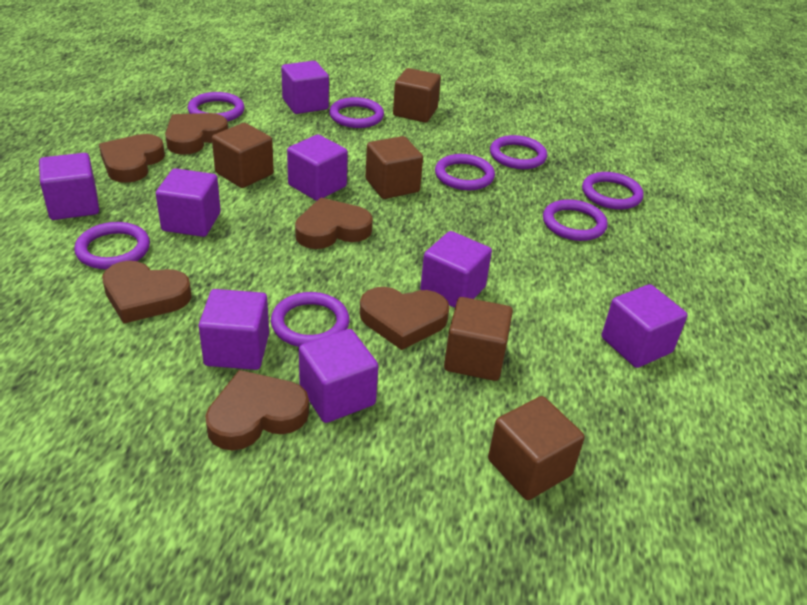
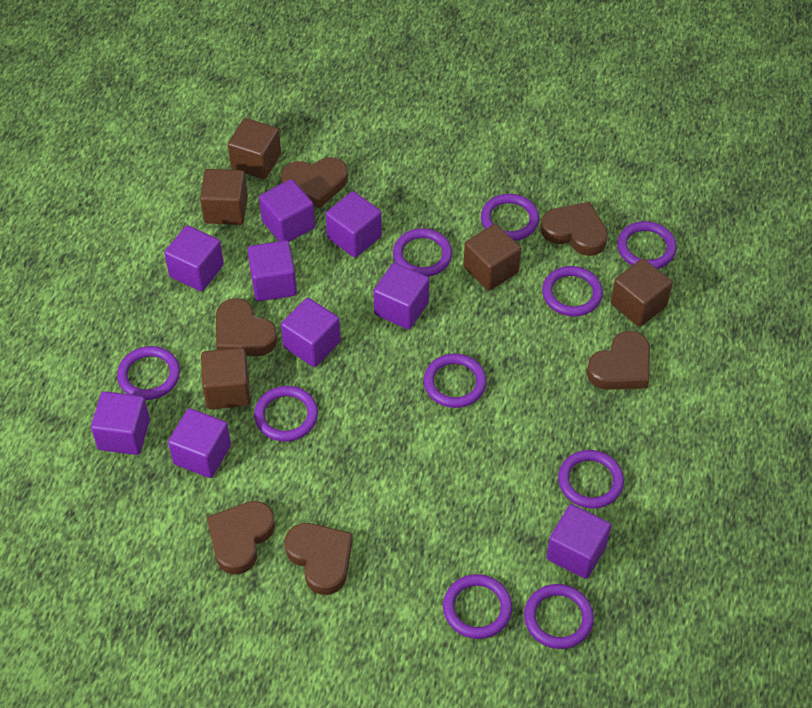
purple cube: [39,153,99,220] [156,168,221,237] [199,289,269,370] [281,61,329,114] [287,134,348,201] [299,329,378,423] [420,231,492,308] [602,284,688,368] = 8 -> [91,391,150,455] [164,225,224,291] [168,408,231,478] [248,240,297,301] [259,179,315,242] [281,298,341,367] [326,191,382,258] [374,263,429,329] [547,504,611,579] = 9
purple ring: [74,222,150,270] [188,92,245,122] [271,292,349,347] [329,97,384,128] [435,154,495,190] [490,135,547,169] [543,199,608,241] [582,172,644,210] = 8 -> [117,346,180,400] [254,386,318,442] [393,228,452,277] [423,354,487,408] [443,574,512,639] [481,194,539,241] [524,584,594,649] [542,266,603,316] [558,450,624,509] [617,221,677,269] = 10

